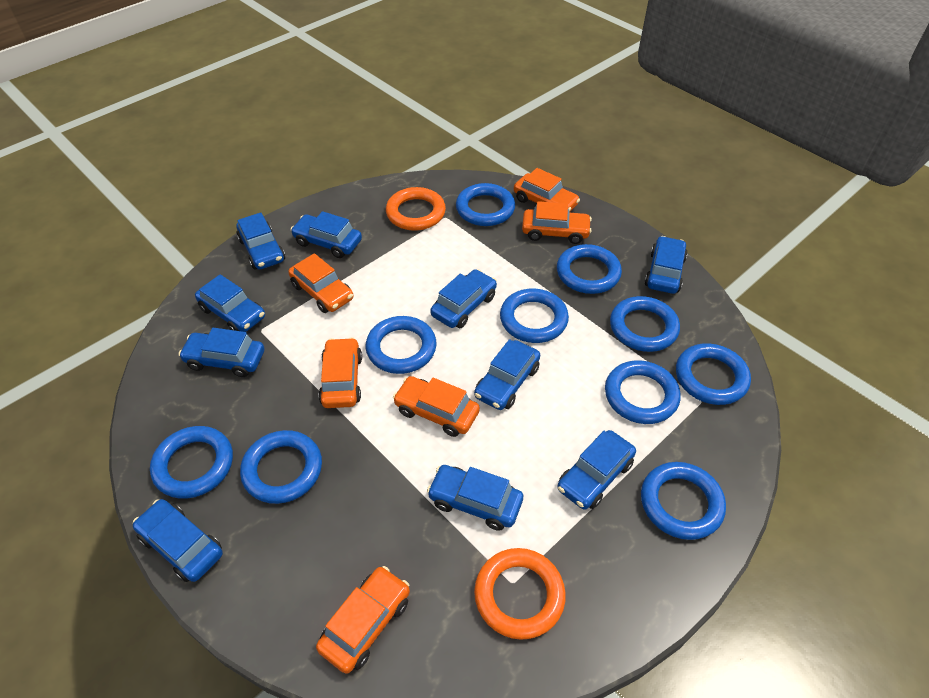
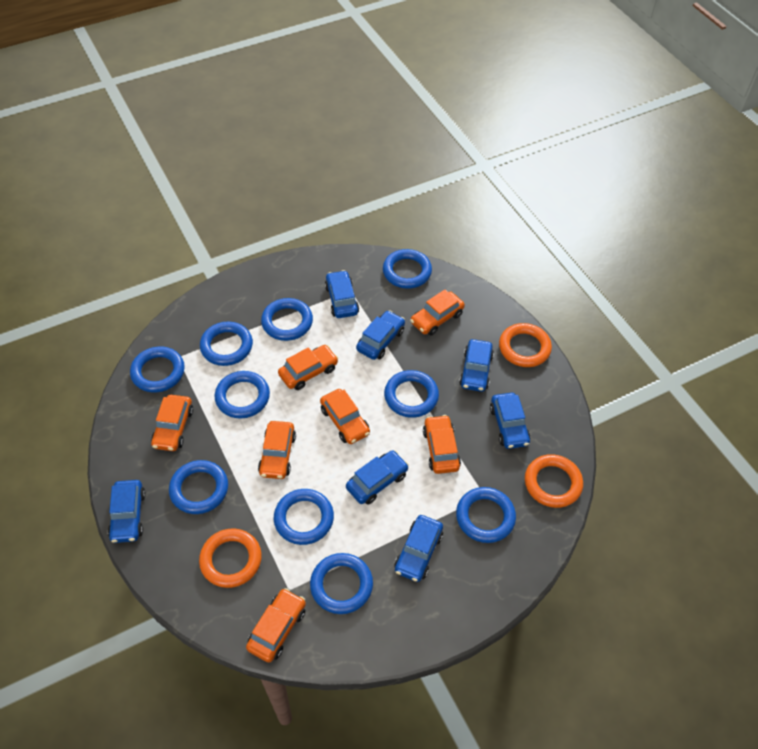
blue car: [133,499,223,582] [179,328,264,377] [195,274,265,332] [237,213,285,269] [291,211,362,258] [427,465,523,531] [430,269,497,328] [474,339,540,410] [557,430,636,510] [644,236,687,294] = 10 -> [108,480,146,543] [325,270,359,318] [346,450,409,505] [356,310,405,360] [394,515,443,582] [459,339,494,392] [490,393,530,449] = 7
orange car: [288,253,353,313] [316,566,410,674] [319,337,362,408] [393,376,480,437] [514,168,580,212] [522,201,592,244] = 6 -> [151,395,193,451] [246,588,306,663] [258,421,296,479] [278,345,338,390] [320,389,370,444] [410,289,465,336] [423,415,461,474] = 7
orange ring: [386,187,446,231] [474,548,566,640] = 2 -> [199,528,262,588] [499,323,552,367] [525,454,583,508] = 3

